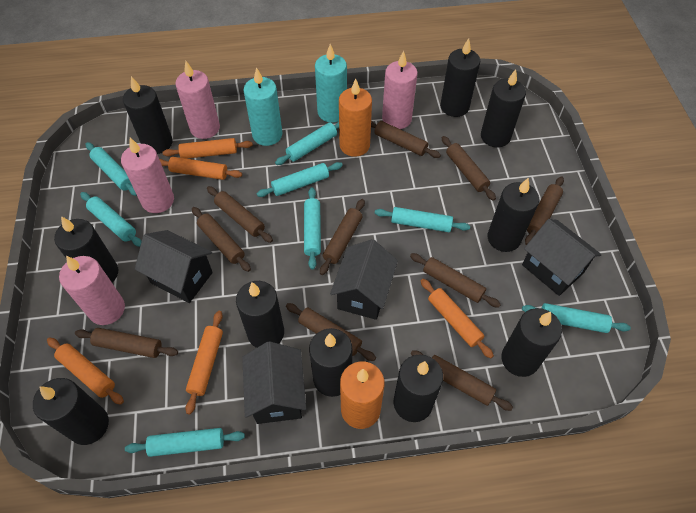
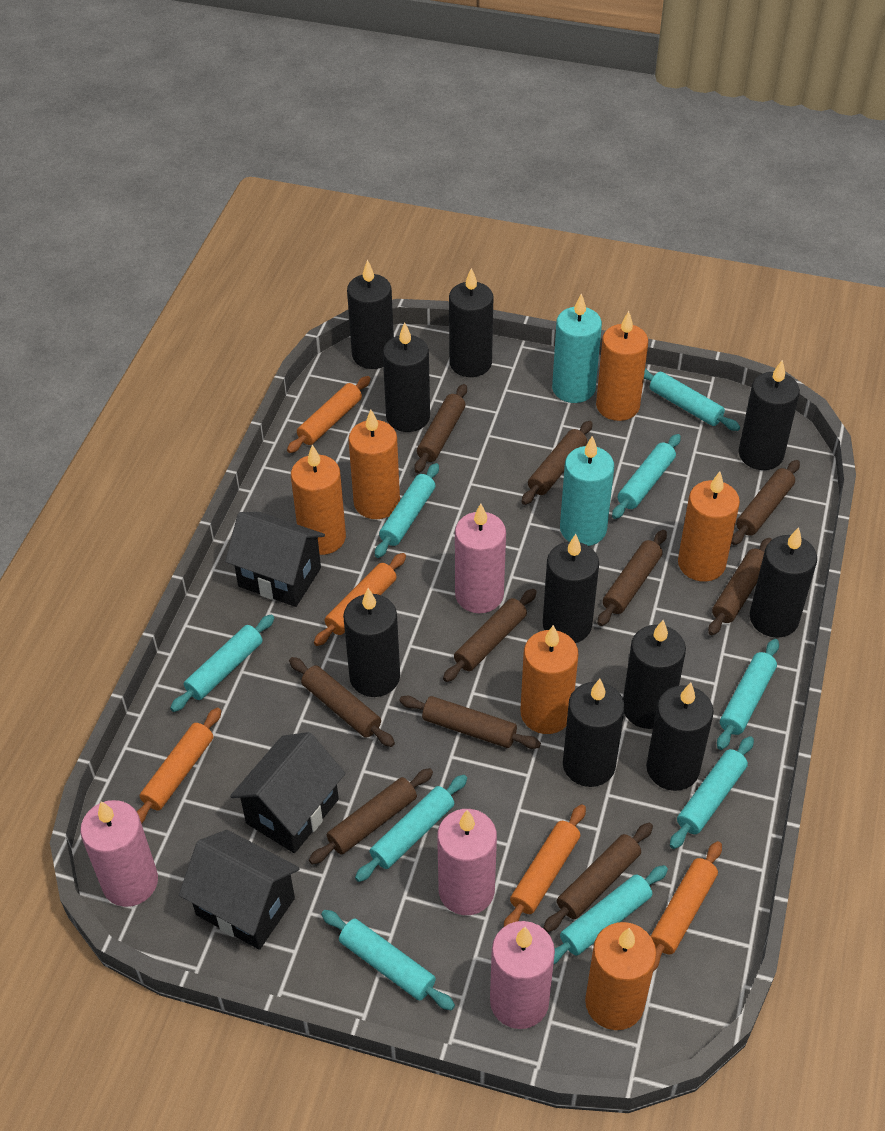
black house: [135,230,213,303] [242,341,306,424] [330,239,398,320] [522,219,602,296] = 4 -> [179,830,300,950] [225,512,325,607] [230,732,345,853] = 3
orange candle: [339,79,372,157] [340,361,385,429] = 2 -> [291,445,346,555] [348,410,400,519] [520,625,578,734] [585,922,657,1030] [596,311,648,421] [678,471,740,582] = 6
turquoise rolling pin: [80,192,142,247] [86,142,137,196] [125,428,245,457] [257,162,343,197] [275,121,339,165] [304,187,321,270] [375,207,470,232] [522,303,631,333] = 8 -> [170,614,274,712] [321,910,455,1011] [355,775,467,882] [375,463,439,558] [554,865,668,964] [612,434,681,519] [644,369,740,431] [670,736,754,849] [717,639,779,750] = 9

